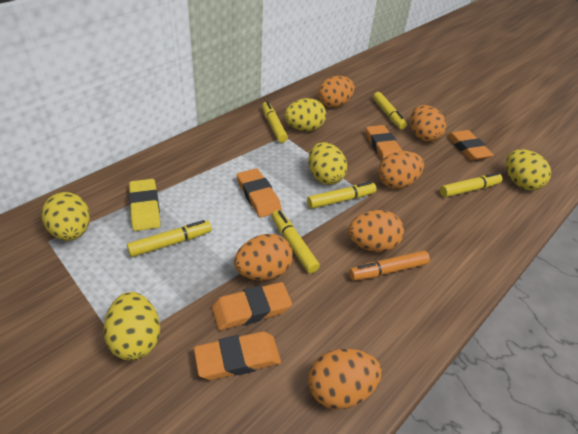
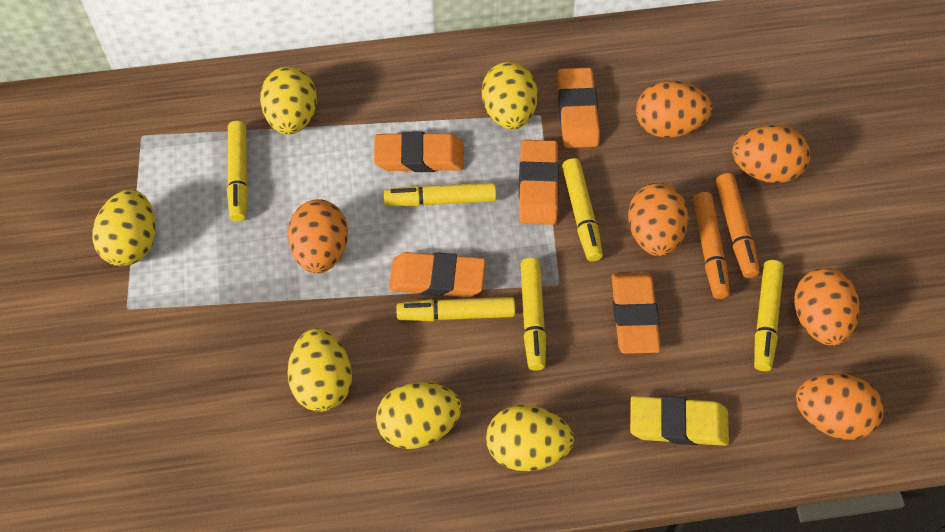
orange marker: [349,250,430,281] = 1 -> [693,192,730,299] [716,173,760,278] = 2
yellow egg: [42,192,90,241] [104,292,160,360] [284,98,326,131] [309,142,347,185] [506,149,551,190] = 5 -> [92,190,155,266] [260,67,317,135] [287,328,352,412] [376,382,462,449] [482,62,538,130] [486,405,574,471] = 6

